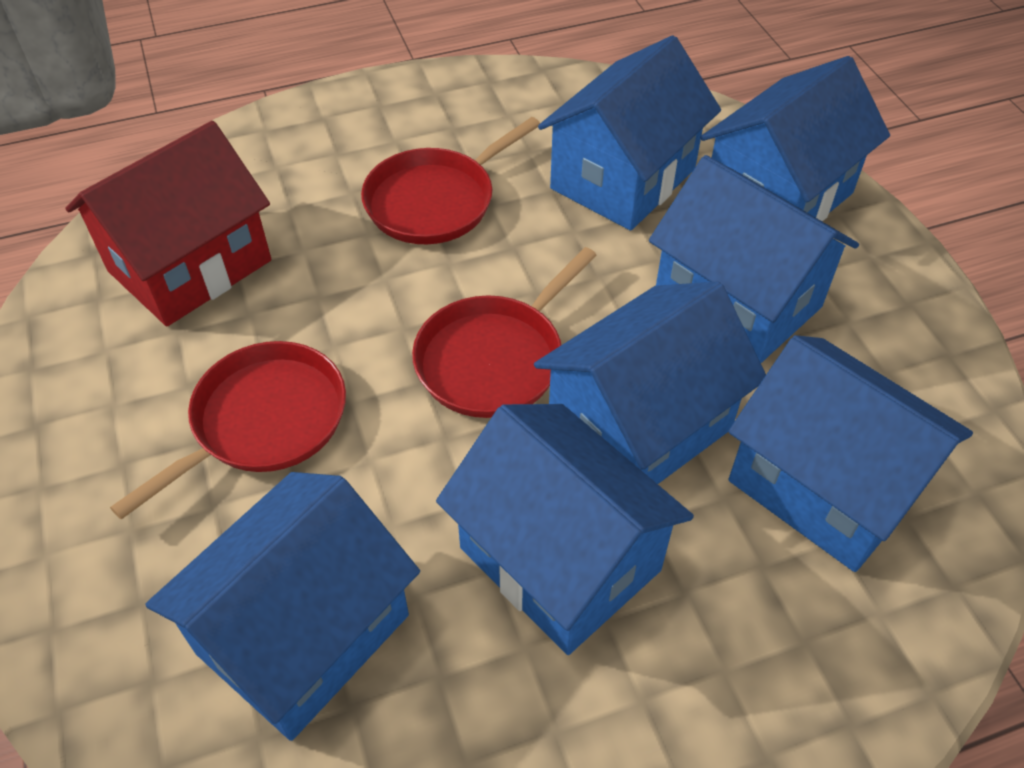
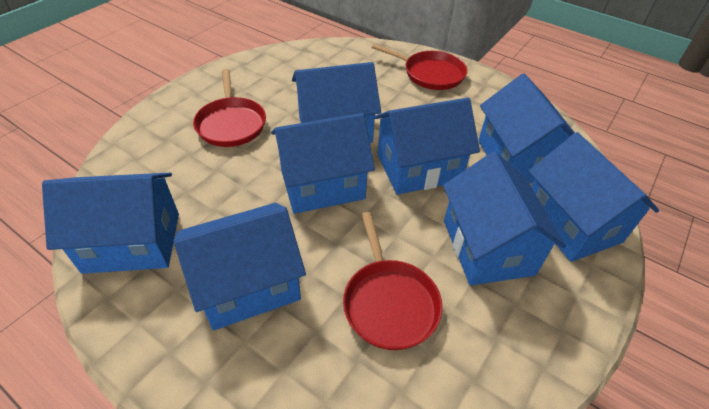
blue house: [145,472,420,741] [436,404,694,655] [534,281,766,484] [538,35,721,231] [649,155,859,363] [700,56,890,221] [728,335,973,572] = 7 -> [42,173,179,274] [174,203,306,330] [271,113,375,214] [292,62,381,143] [374,98,480,195] [443,152,566,285] [478,74,575,183] [528,132,659,262] = 8
red house: [65,121,271,326] = 1 -> none = 0

